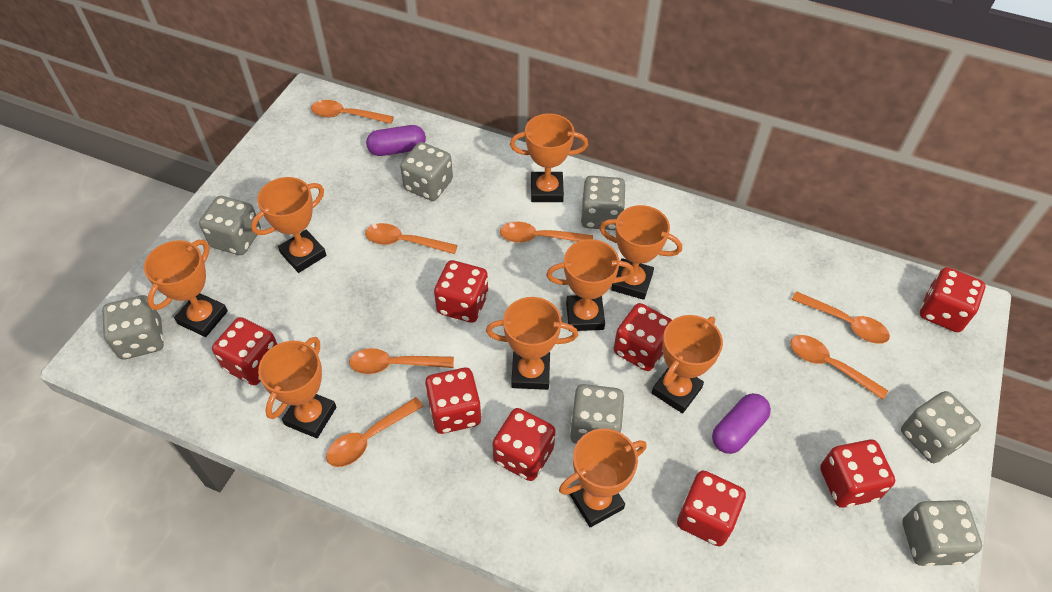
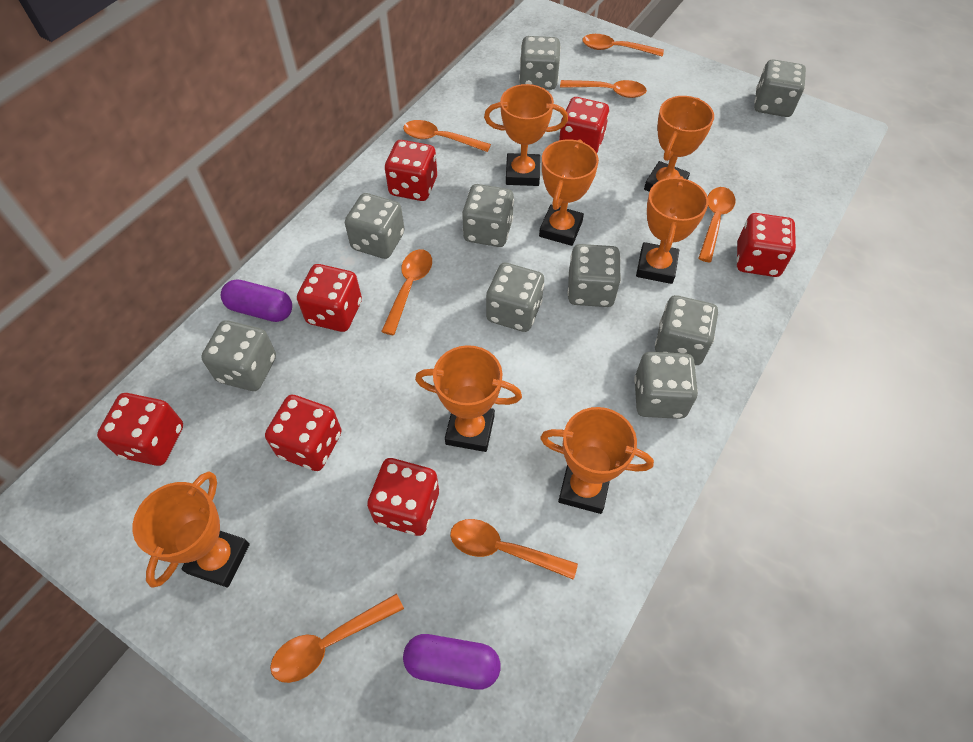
grey dice: [102,295,164,360] [199,196,261,255] [400,142,453,201] [570,384,625,444] [581,176,626,230] [901,391,981,463] [903,500,982,566] = 7 -> [201,320,276,391] [345,193,404,259] [462,184,514,247] [486,263,544,332] [519,36,561,90] [568,244,621,307] [634,352,698,419] [655,295,718,365] [754,59,806,117] = 9
orange trophy: [144,240,228,337] [251,177,326,273] [258,337,336,438] [486,297,578,390] [510,113,588,202] [546,239,634,331] [559,428,647,527] [599,205,682,300] [651,315,723,413] = 9 -> [133,471,250,588] [415,345,522,452] [484,84,568,186] [539,139,599,246] [540,407,654,514] [636,176,708,284] [644,96,714,192] = 7
red dice: [212,317,277,385] [425,368,482,434] [434,260,488,323] [492,408,556,481] [613,303,672,371] [677,470,746,546] [820,439,895,508] [920,267,986,332] = 8 -> [97,393,183,466] [265,395,342,471] [297,264,362,332] [367,458,439,536] [385,140,437,201] [559,97,609,153] [737,213,796,277] = 7

